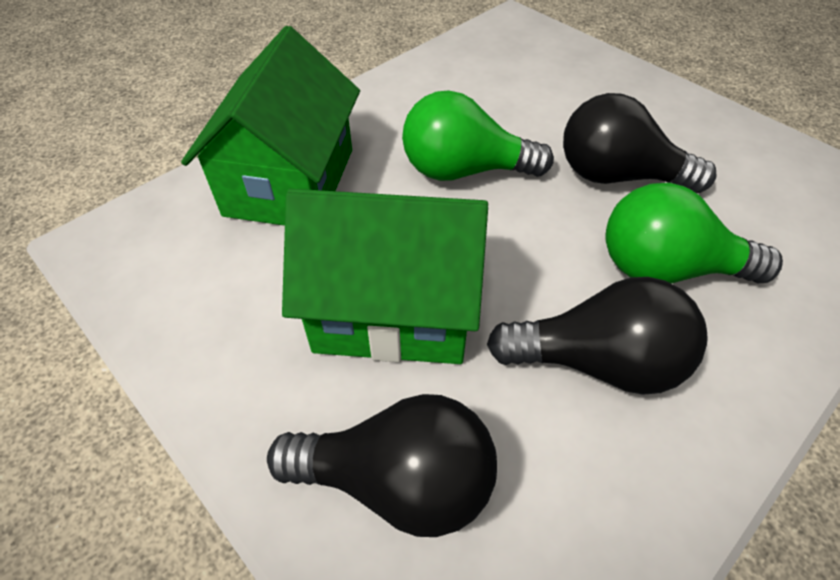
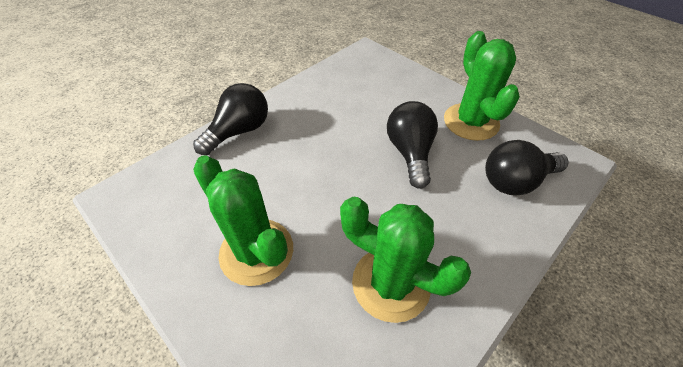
green cactus: none = 0 -> [193,155,293,286] [340,197,471,323] [444,31,520,141] = 3
green house: [181,26,360,226] [282,189,488,364] = 2 -> none = 0
green light bulb: [402,90,554,181] [605,183,783,284] = 2 -> none = 0

